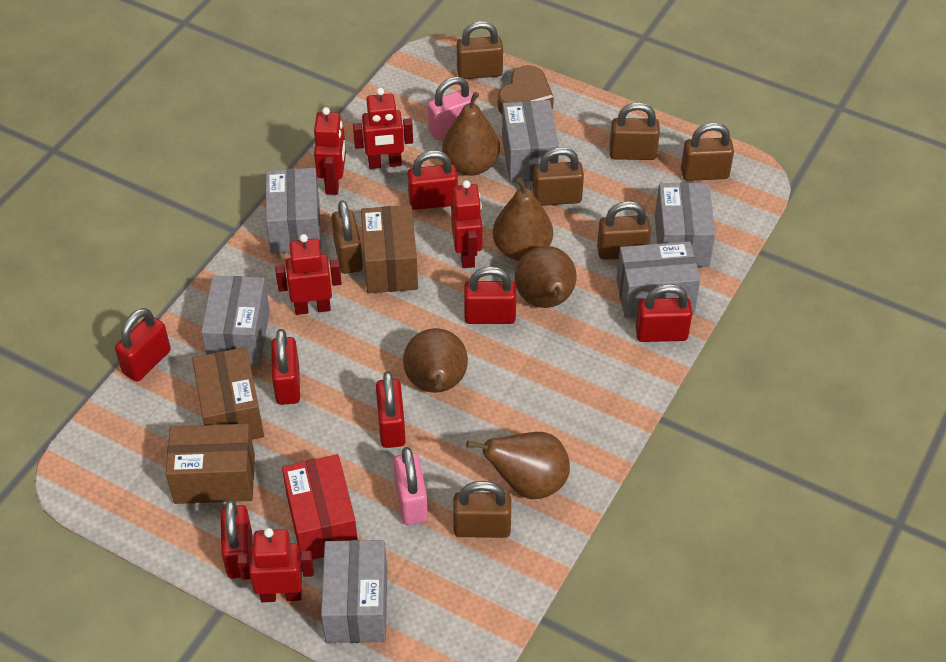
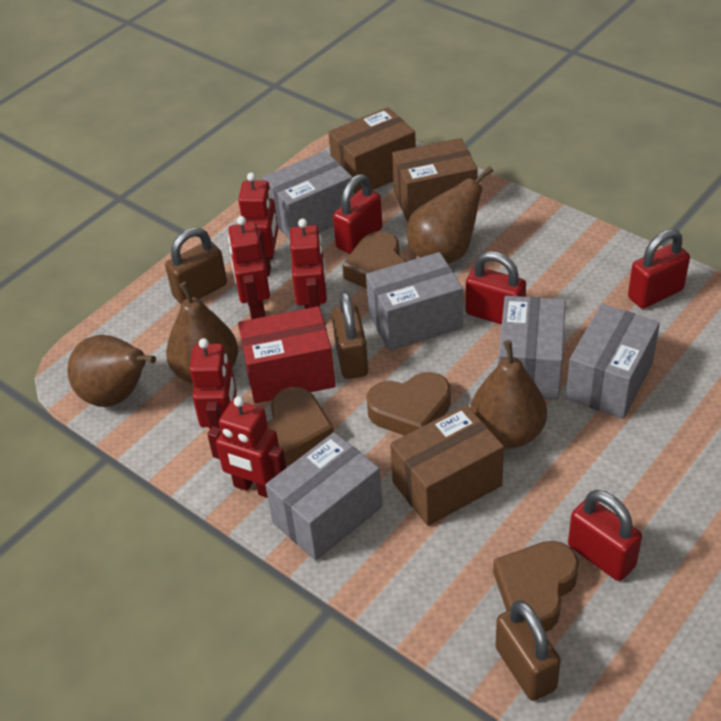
brown heart: [498,65,554,114] = 1 -> [267,387,334,466] [343,231,406,289] [366,372,451,436] [493,541,579,632] = 4
brown padlock: [331,200,363,274] [453,481,511,538] [457,21,503,79] [533,147,584,206] [597,201,651,260] [609,102,660,160] [681,122,734,181] = 7 -> [165,227,227,304] [332,291,368,379] [495,600,561,701] = 3
brown pear: [403,328,468,393] [442,92,500,176] [466,432,570,499] [493,177,553,261] [515,246,577,308] = 5 -> [67,335,156,407] [166,282,238,384] [407,166,493,264] [470,340,547,449] = 4
grey box: [201,276,270,366] [266,168,321,254] [321,540,387,643] [502,100,559,183] [616,241,700,318] [655,182,715,267] = 6 -> [263,151,354,240] [265,432,382,561] [366,252,463,351] [498,296,566,400] [566,304,660,419] = 5
pink padlock: [393,447,428,525] [428,77,476,140] = 2 -> none = 0
red padlock: [115,308,171,382] [221,500,252,579] [271,329,300,405] [376,371,406,448] [407,150,458,210] [464,266,516,324] [636,284,692,342] = 7 -> [333,174,382,254] [466,251,526,325] [568,490,642,581] [628,229,690,309] = 4

